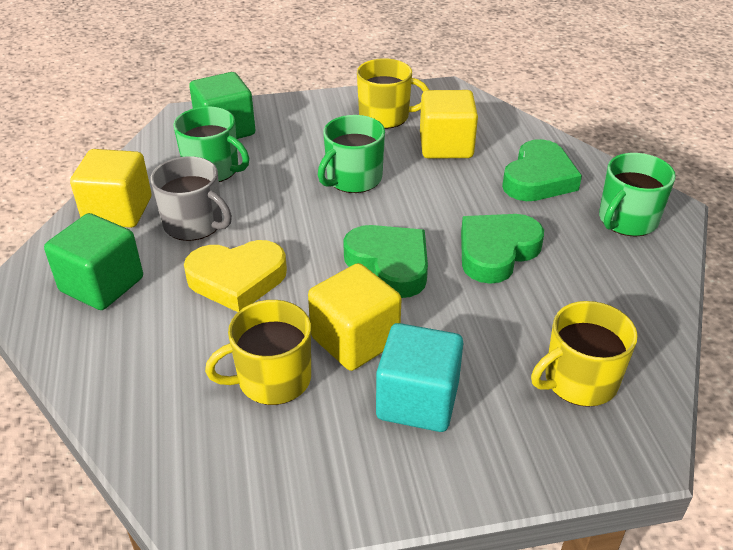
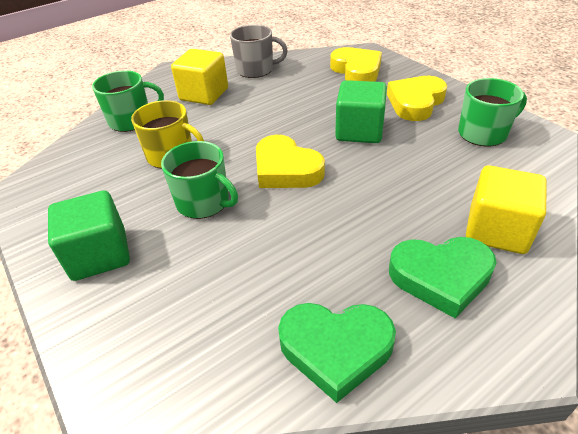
green heart: [343,225,428,298] [461,214,544,284] [502,139,582,201] = 3 -> [278,303,396,403] [389,237,496,318] = 2
turquoise cube: [376,323,463,432] = 1 -> none = 0
yellow cube: [70,149,151,228] [308,263,402,371] [420,90,478,158] = 3 -> [171,49,228,105] [466,165,547,254] = 2
yellow heart: [184,240,287,312] = 1 -> [256,135,325,188] [330,47,382,82] [387,76,447,121] = 3
yellow mug: [205,300,311,405] [357,58,429,129] [531,301,638,407] = 3 -> [131,100,204,169] = 1

